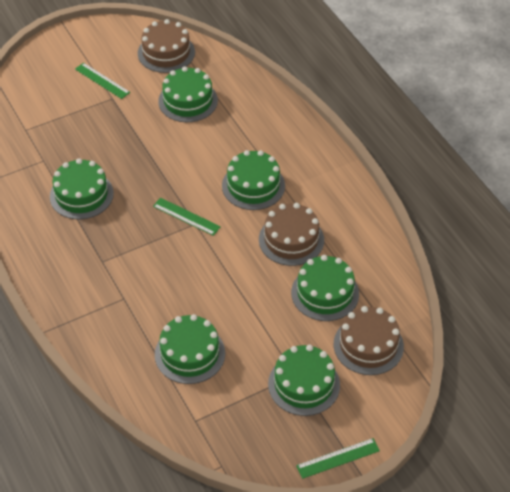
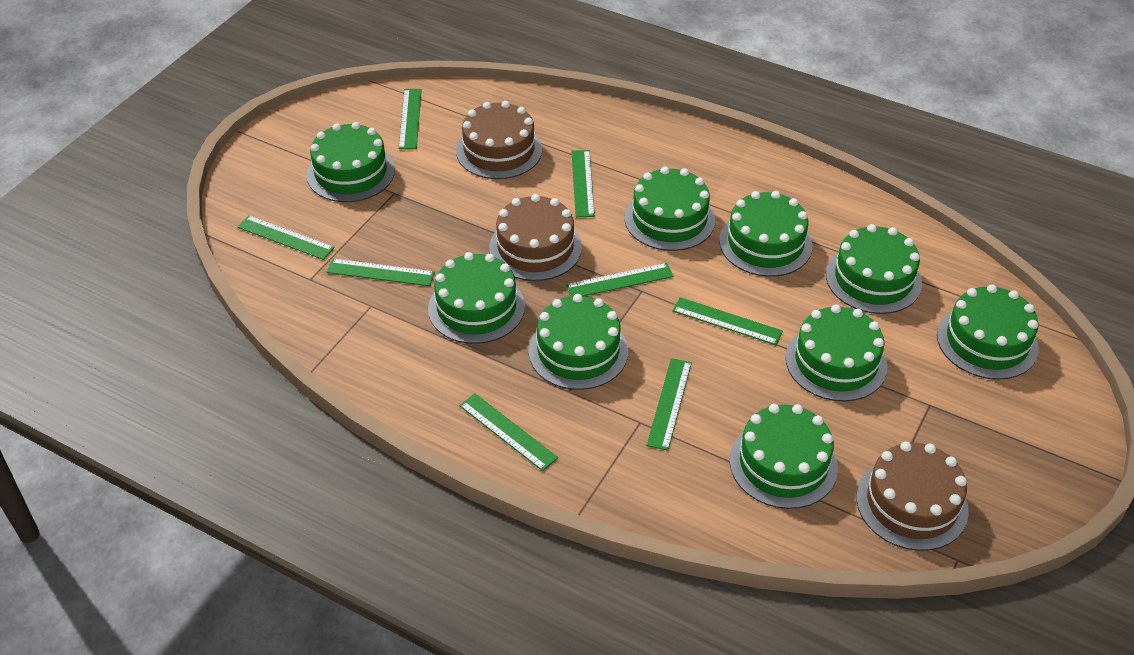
green cake: [50,158,114,219] [155,314,225,384] [158,66,218,122] [222,150,285,210] [268,345,340,416] [291,255,359,321] = 6 -> [307,122,395,202] [428,252,525,344] [529,294,628,390] [625,166,715,251] [719,191,812,277] [730,404,838,509] [786,304,887,402] [826,224,922,314] [937,284,1039,380] = 9
green ruler: [75,63,130,99] [153,198,221,236] [296,438,380,479] = 3 -> [238,215,334,260] [327,258,435,286] [399,89,422,149] [459,393,558,471] [566,263,673,297] [571,150,595,217] [646,358,692,451] [672,297,783,345] = 8

